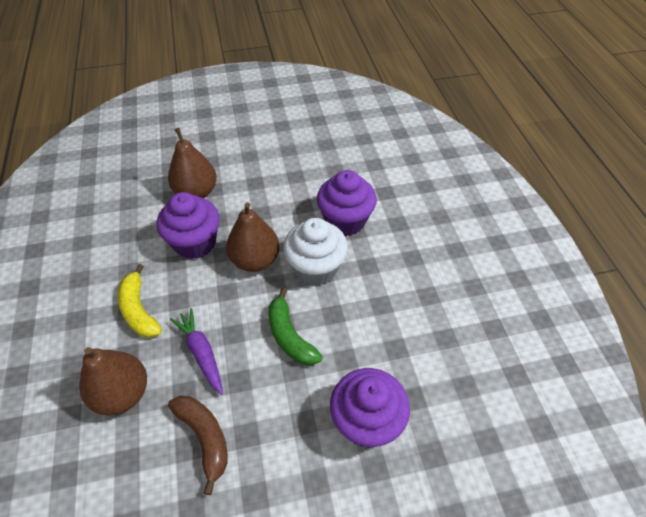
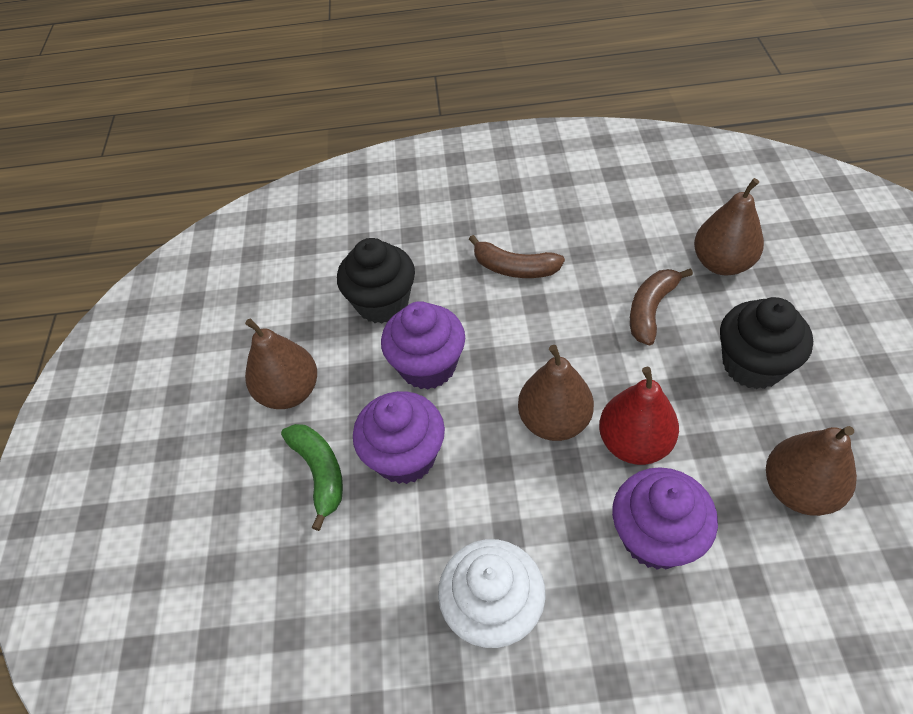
black cupcake: none = 0 -> [337,238,415,324] [720,297,813,389] = 2
brown banana: [168,396,228,495] = 1 -> [469,235,565,278] [630,268,693,346] = 2
brown pear: [79,347,147,415] [168,128,217,198] [226,202,280,272] = 3 -> [245,319,317,409] [518,345,594,441] [694,178,764,276] [766,426,857,516] = 4
purple carrot: [170,308,223,395] = 1 -> none = 0
red pear: none = 0 -> [599,367,679,465] = 1
yellow banana: [118,264,162,338] = 1 -> none = 0

